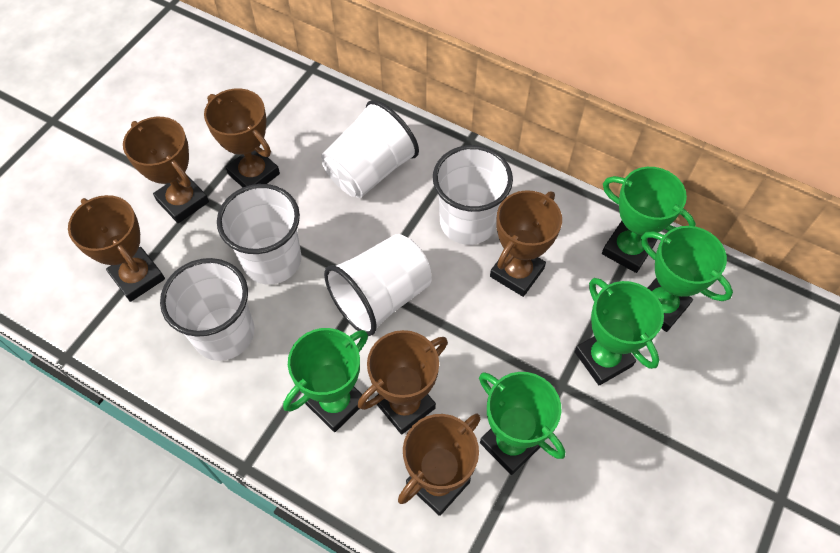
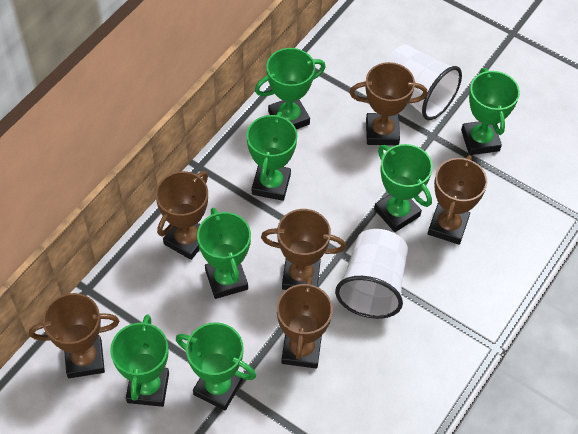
green trophy: [283,328,368,432] [479,372,565,475] [574,278,664,385] [602,167,696,273] [641,226,733,332] = 5 -> [110,315,169,407] [176,322,256,410] [197,208,251,299] [246,112,298,201] [255,48,326,129] [374,144,433,232] [461,68,520,155] = 7
white cup: [160,258,254,361] [217,184,302,285] [321,100,419,198] [324,234,432,336] [433,145,513,245] = 5 -> [335,229,408,319] [385,44,462,120] = 2

